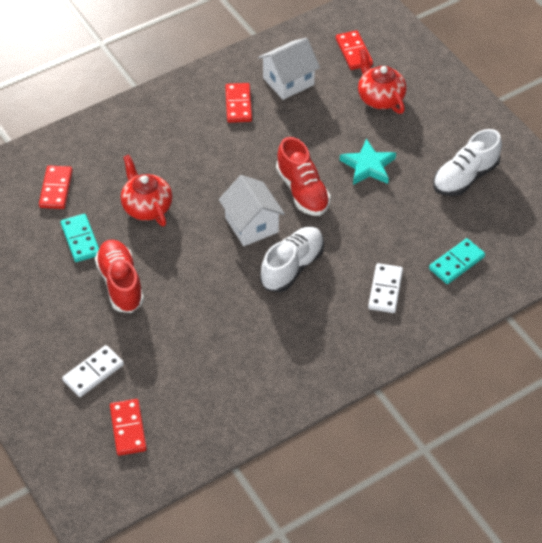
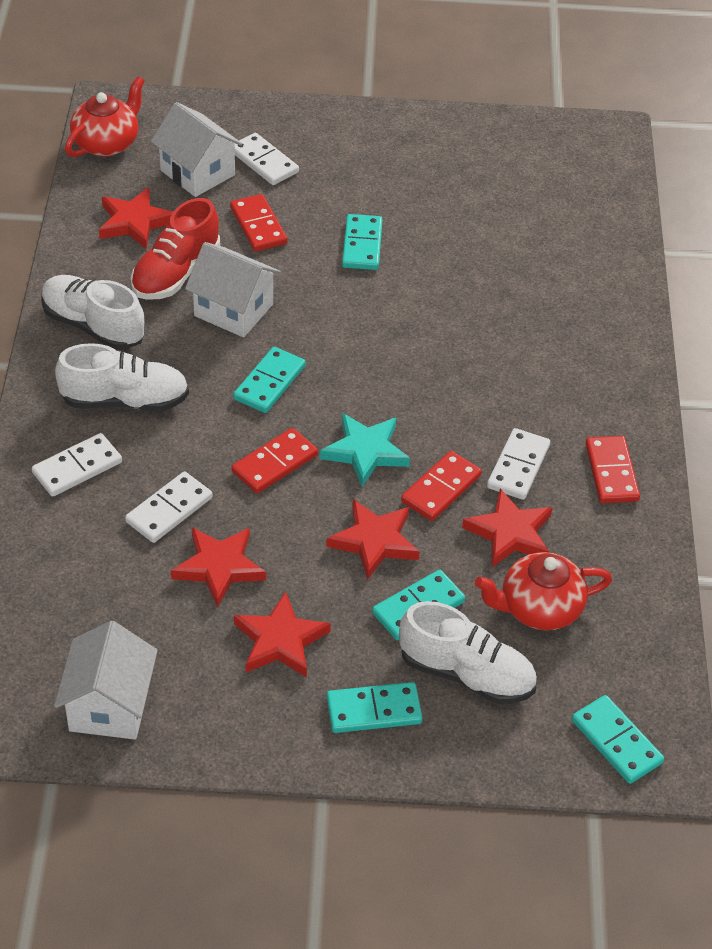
red shoe: [95,240,144,313] [276,137,331,216] = 2 -> [131,198,220,300] = 1
red star: none = 0 -> [99,187,173,249] [171,527,266,607] [234,592,331,678] [326,499,420,580] [462,489,552,567] = 5
turquoise domino: [61,214,99,262] [429,238,485,284] = 2 -> [233,347,306,413] [327,682,423,733] [342,214,383,270] [372,570,465,640] [572,695,664,784] = 5
white domino: [62,345,124,397] [368,263,403,313] = 2 -> [32,433,122,497] [125,471,212,543] [235,133,299,185] [487,428,550,500] = 4
white house: [219,175,285,246] [258,38,320,100] = 2 -> [54,621,158,740] [151,102,242,197] [185,242,281,337] = 3
white shoe: [260,227,324,292] [433,129,502,196] = 2 -> [41,275,145,350] [55,343,189,411] [399,601,537,704] = 3

